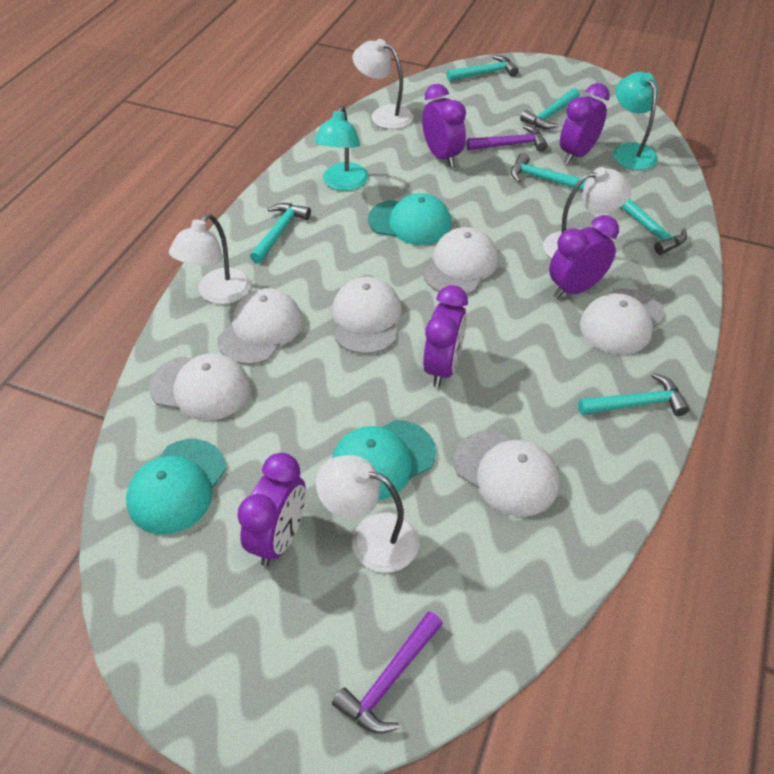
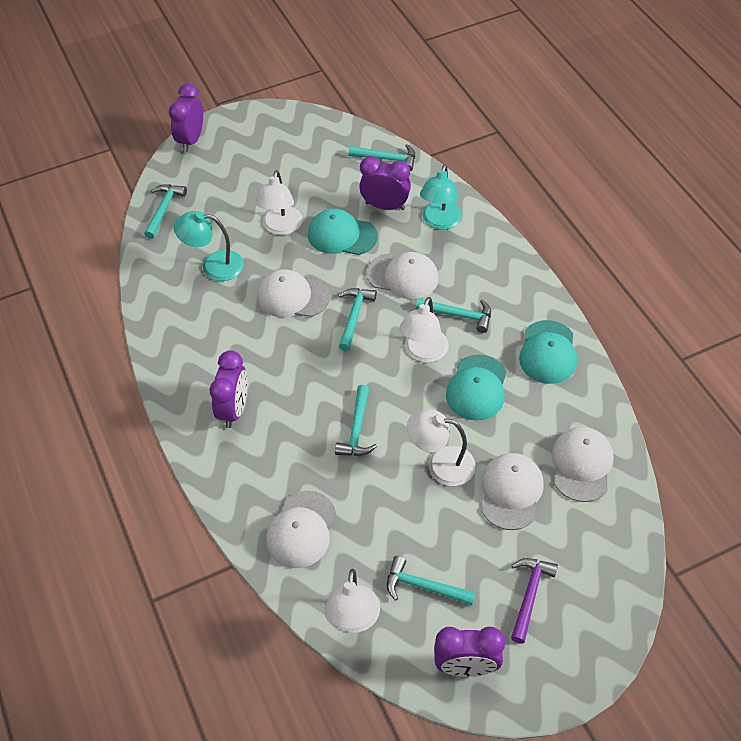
purple clock: [237,453,306,566] [422,84,466,167] [423,285,468,387] [549,215,619,298] [560,83,610,164] = 5 -> [169,83,203,152] [209,350,247,428] [359,156,411,210] [434,627,505,677] = 4
purple hammer: [332,611,443,734] [467,125,548,151] = 2 -> [511,558,558,644] = 1
white cap: [149,353,250,421] [218,288,303,365] [332,277,402,354] [423,227,498,294] [454,430,560,517] [580,289,665,354] = 6 -> [257,269,330,317] [266,491,336,568] [367,252,439,299] [482,453,544,530] [552,427,614,502] = 5

